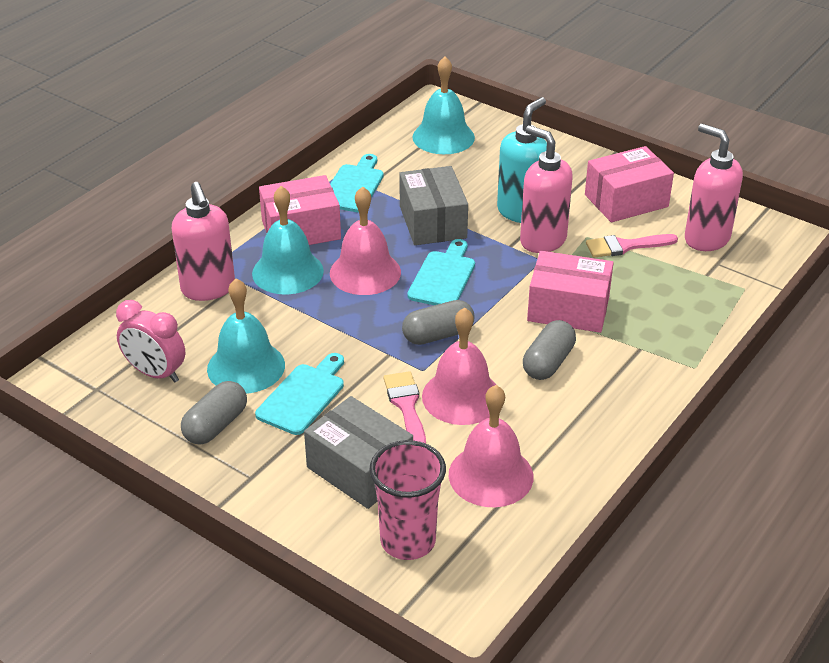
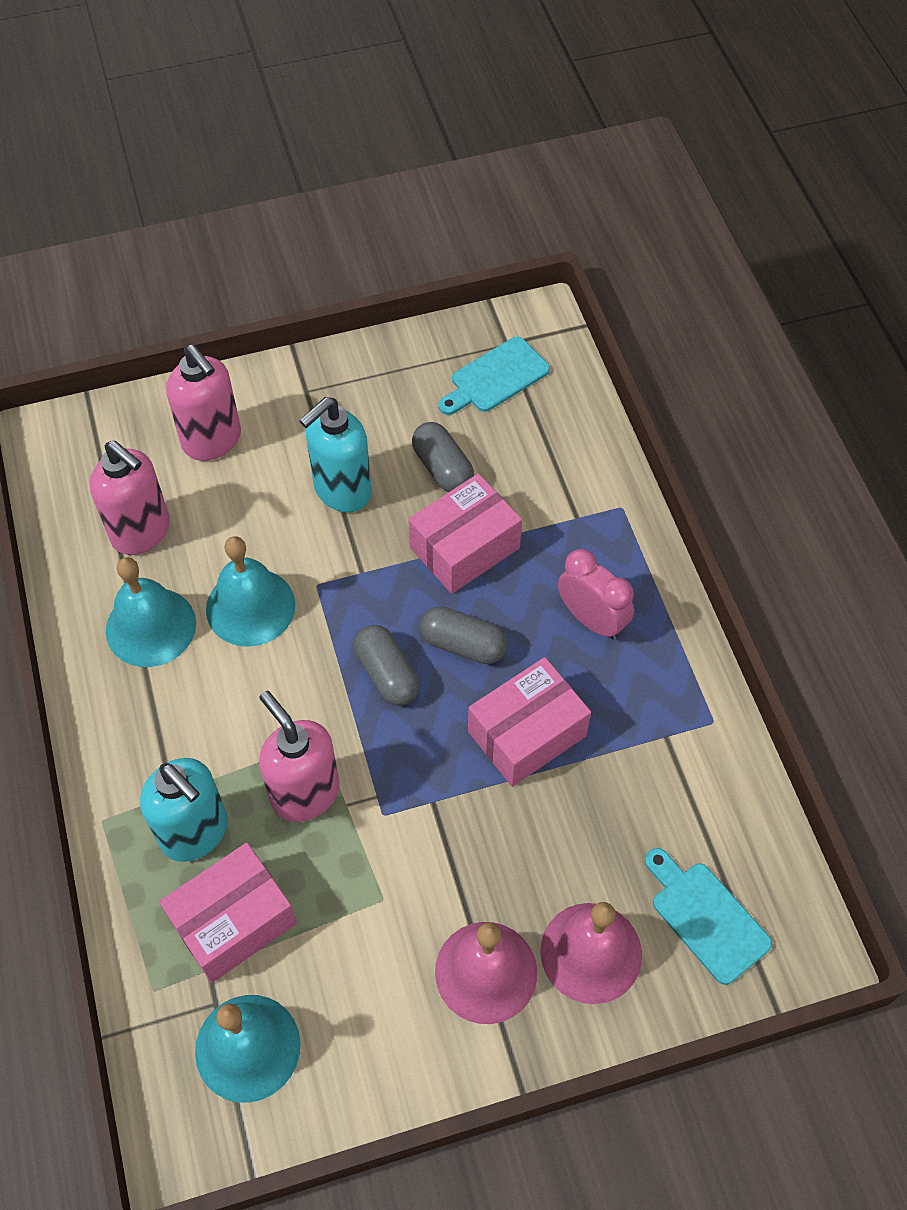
grey box: [304,396,413,509] [399,166,468,245] = 2 -> none = 0
pink bell: [330,186,401,295] [422,307,496,425] [449,385,534,507] = 3 -> [435,922,537,1024] [540,902,642,1004] = 2
pink brush: [383,371,426,443] [586,234,678,258] = 2 -> none = 0
pink cup: [369,440,446,560] = 1 -> none = 0
turquoise cutting board: [255,353,344,435] [330,154,384,212] [407,239,475,305] = 3 -> [438,337,550,415] [645,848,772,985] = 2
turquoise soap dispenser: [497,97,547,223] = 1 -> [140,758,228,862] [299,397,372,512] = 2

